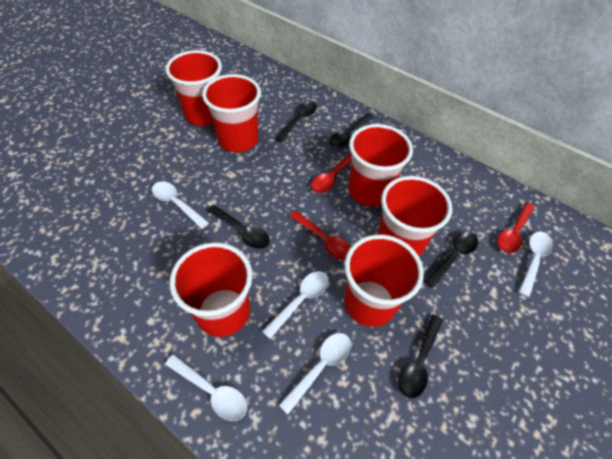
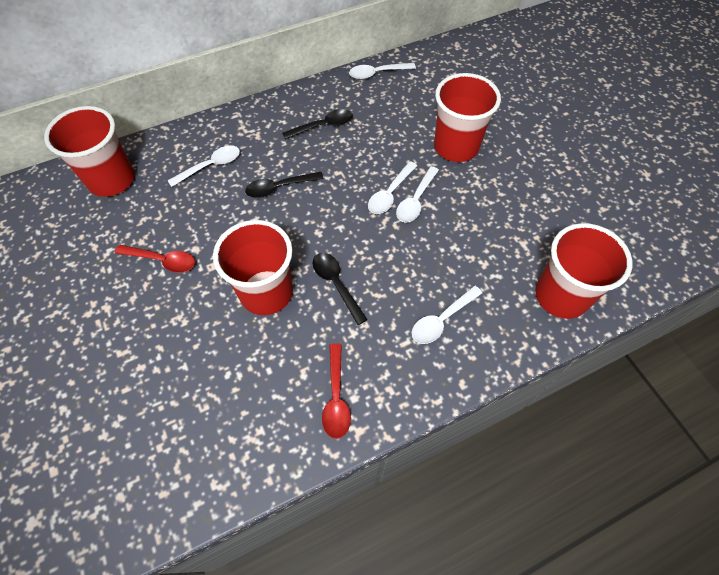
black spoon: [207,205,270,249] [275,101,317,142] [330,113,374,148] [398,314,443,398] [424,231,479,288] = 5 -> [245,172,324,198] [282,109,353,139] [313,253,368,325] = 3
red cup: [165,50,222,126] [170,242,252,337] [202,74,261,152] [344,235,424,327] [348,124,413,206] [377,176,452,257] = 6 -> [44,106,135,197] [213,220,293,315] [434,73,501,162] [535,223,633,319] = 4
red spoon: [290,211,351,260] [311,153,351,193] [498,202,535,253] = 3 -> [115,245,195,273] [322,343,351,439] = 2

